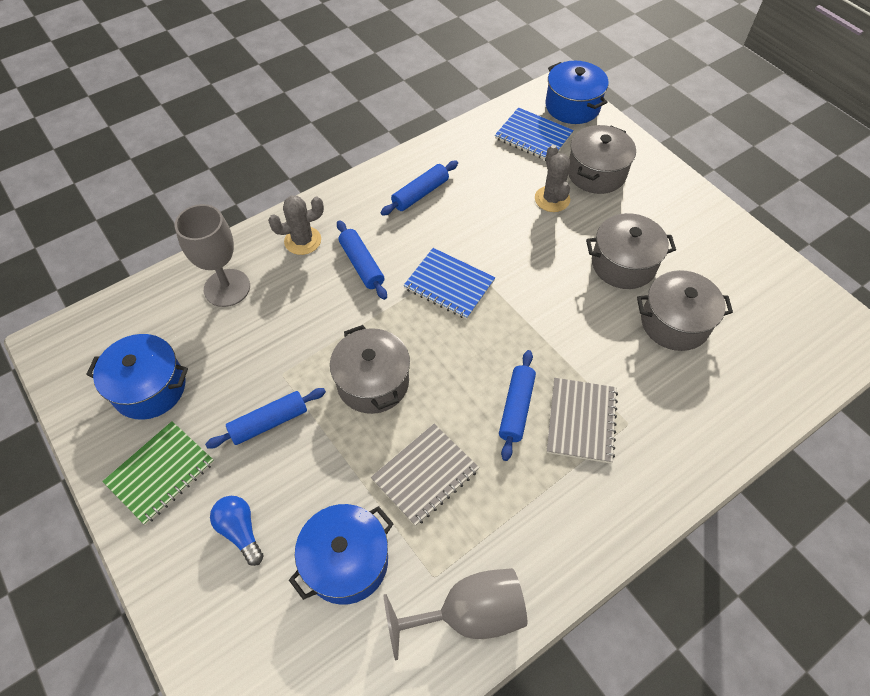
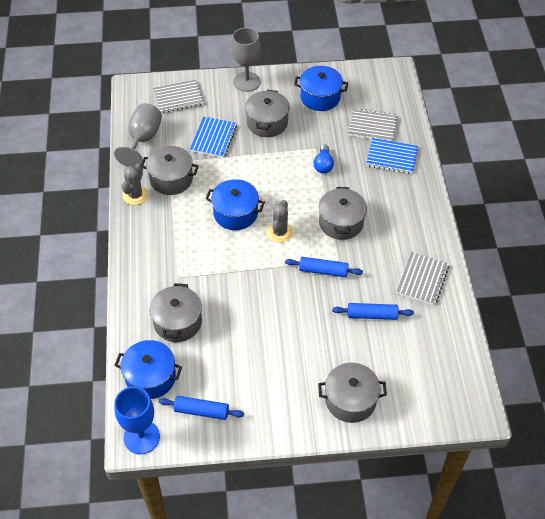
blue goblet: none = 0 -> [114,387,160,454] = 1
blue rolling pin: [205,388,326,449] [337,220,387,300] [380,161,458,216] [499,350,536,461] = 4 -> [159,396,244,420] [285,257,363,277] [332,303,414,320] = 3
green notebook: [102,421,214,525] = 1 -> none = 0
grey notebook: [371,423,479,526] [547,378,618,464] = 2 -> [153,80,204,113] [348,108,398,141] [396,252,449,305] = 3
grey pot: [330,325,410,414] [568,125,636,194] [586,213,676,289] [637,270,733,351] = 4 -> [141,146,199,195] [149,283,202,342] [245,90,289,137] [318,363,387,423] [319,187,367,240] = 5

